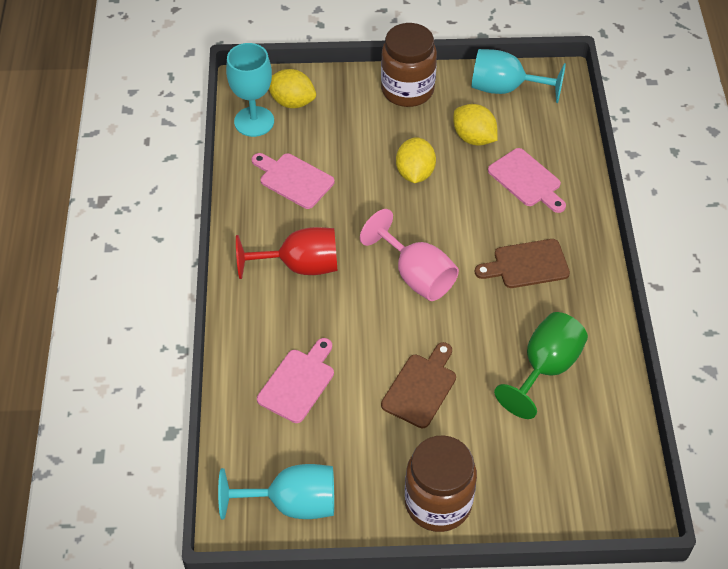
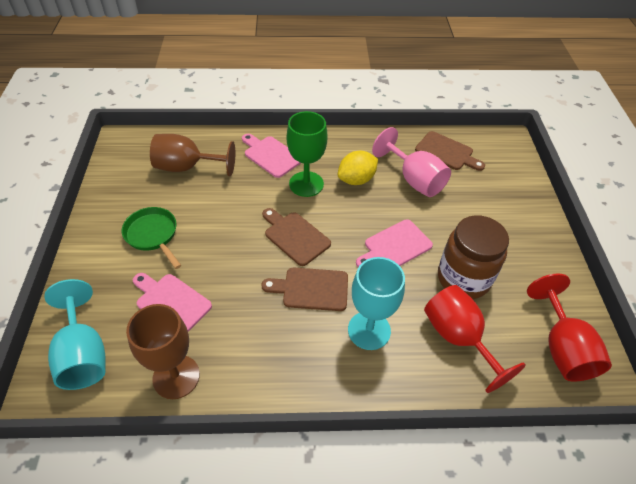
brown cutting board: [381,342,456,428] [475,239,570,288] = 2 -> [261,268,348,311] [262,208,331,266] [415,131,485,171] = 3
brown goblet: none = 0 -> [126,304,200,399] [150,134,235,176] = 2
brown jar: [381,23,437,107] [405,435,477,532] = 2 -> [438,215,509,299] = 1
green pan: none = 0 -> [122,207,181,269] = 1
red goblet: [236,227,338,279] = 1 -> [424,285,526,393] [527,274,612,381] = 2
turquoise goblet: [218,464,334,519] [226,43,274,137] [471,49,566,103] = 3 -> [44,279,106,390] [348,257,405,350] = 2
yellow lemon: [269,69,316,108] [396,137,436,183] [454,104,498,146] = 3 -> [338,151,378,185] = 1

